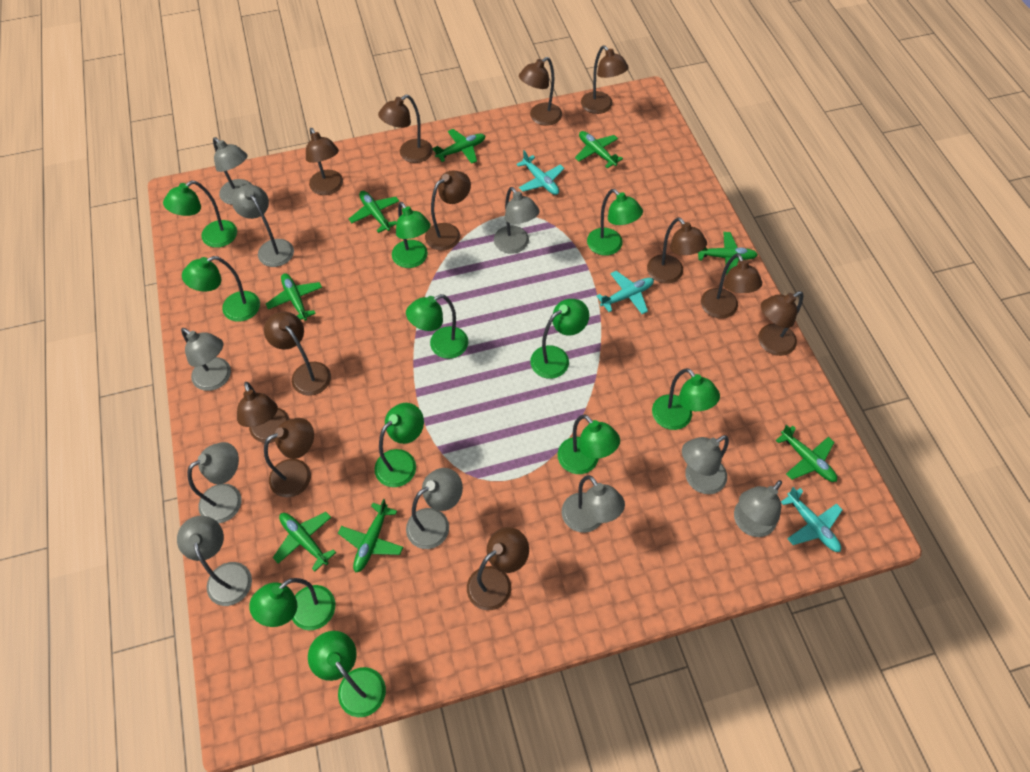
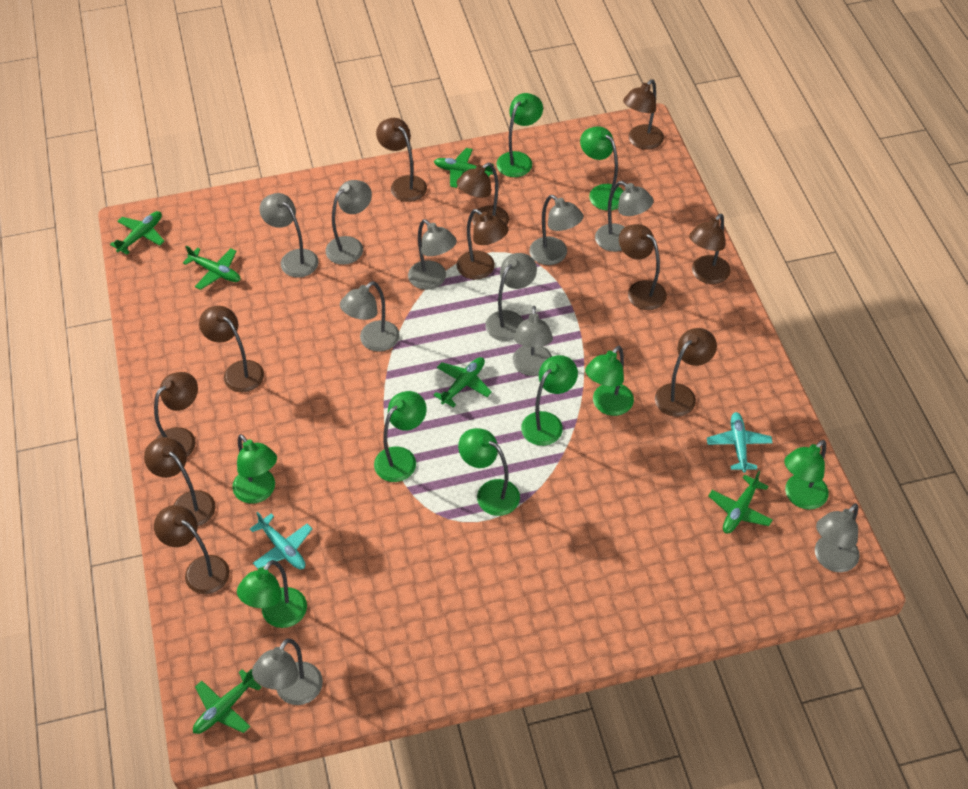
brown lamp: [237,382,290,443] [264,312,331,396] [264,418,314,497] [306,128,343,195] [378,95,433,163] [425,170,471,251] [467,527,529,610] [519,57,562,126] [581,45,629,114] [647,218,707,284] [701,253,762,319] [758,291,803,356] = 12 -> [144,437,216,526] [154,372,198,457] [154,505,230,594] [199,306,264,392] [376,118,427,202] [456,209,509,280] [457,162,509,226] [619,224,667,310] [623,79,664,150] [655,328,717,417] [689,214,730,284] = 11
green lamp: [163,181,237,248] [182,256,260,322] [249,578,335,630] [308,631,386,717] [374,403,424,487] [392,202,431,268] [406,294,468,359] [530,299,589,379] [558,414,620,474] [587,189,643,256] [652,368,720,430] = 11 -> [232,434,277,504] [237,560,307,628] [374,391,427,482] [458,428,520,516] [496,93,543,177] [521,355,578,446] [580,126,623,211] [585,346,634,416] [784,440,829,510] = 9
green plane: [266,273,322,321] [273,512,336,571] [338,499,403,573] [349,191,399,233] [433,129,485,164] [575,131,623,168] [698,232,758,276] [776,425,837,482] = 8 -> [110,211,165,255] [183,246,240,290] [193,669,262,734] [433,357,492,408] [434,148,494,188] [708,471,773,533] = 6
turquoise plane: [516,150,564,195] [597,271,654,314] [781,487,842,552] = 3 -> [250,511,312,569] [707,412,772,473] = 2

